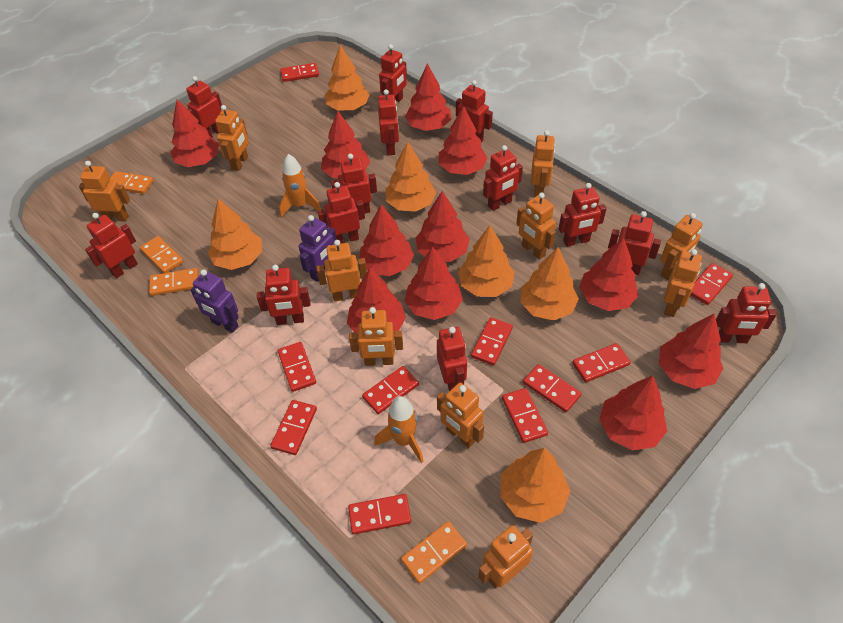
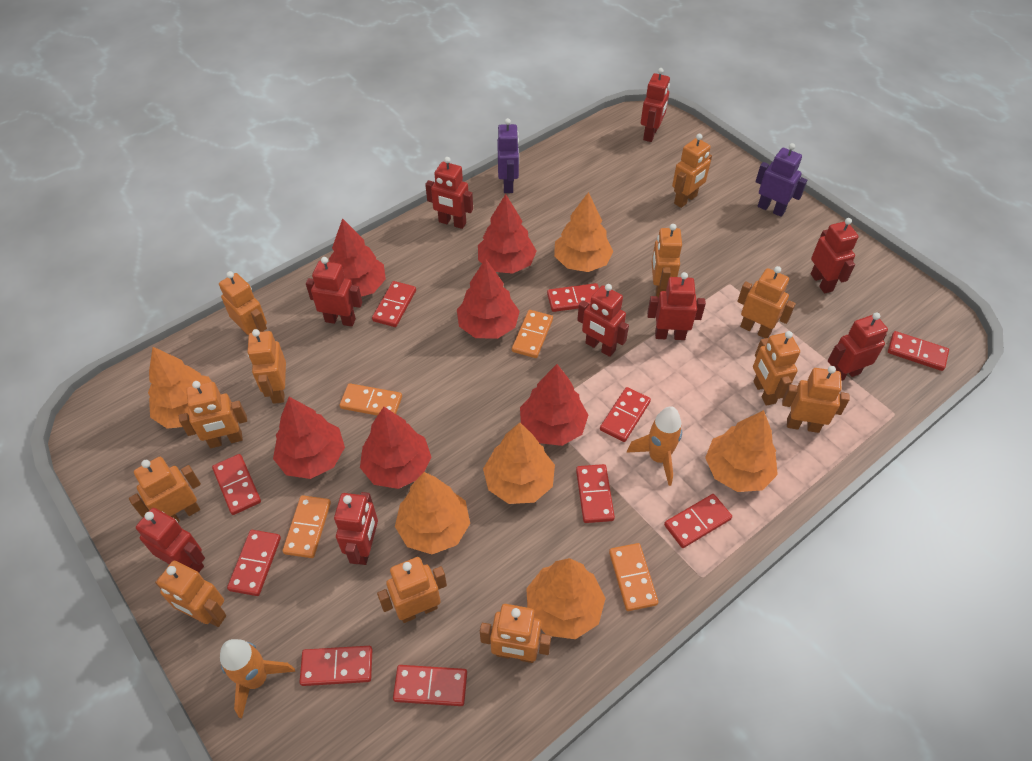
orange robot: [79,161,130,222] [215,105,249,171] [316,240,367,302] [349,307,403,366] [437,383,484,448] [478,525,533,589] [516,193,556,260] [531,130,555,197] [660,213,703,280] [664,249,702,317] = 10 -> [129,457,201,523] [155,561,226,627] [179,381,247,448] [219,271,267,335] [247,329,286,404] [377,557,447,623] [480,604,551,663] [652,224,682,299] [672,134,712,208] [737,266,796,338] [753,331,800,406] [782,366,850,433] = 12
red robot: [85,213,138,278] [186,76,222,137] [257,265,311,325] [318,182,365,244] [331,154,377,213] [378,89,399,155] [379,44,407,102] [437,327,467,392] [456,80,493,143] [483,145,523,211] [559,183,607,247] [608,211,661,275] [716,283,777,343] = 13 -> [136,508,205,573] [306,257,362,327] [334,492,378,565] [425,157,473,229] [577,284,629,357] [641,68,670,142] [647,272,706,340] [811,218,859,293] [828,312,888,381] = 9
red tree: [171,100,219,167] [321,111,370,178] [347,268,406,336] [359,204,414,276] [405,64,451,131] [405,246,463,320] [415,191,470,262] [439,106,487,175] [579,238,639,311] [599,375,667,451] [659,314,723,389] = 11 -> [273,397,345,479] [329,218,386,297] [360,407,432,489] [457,258,520,339] [478,194,537,274] [520,364,588,446] = 6

